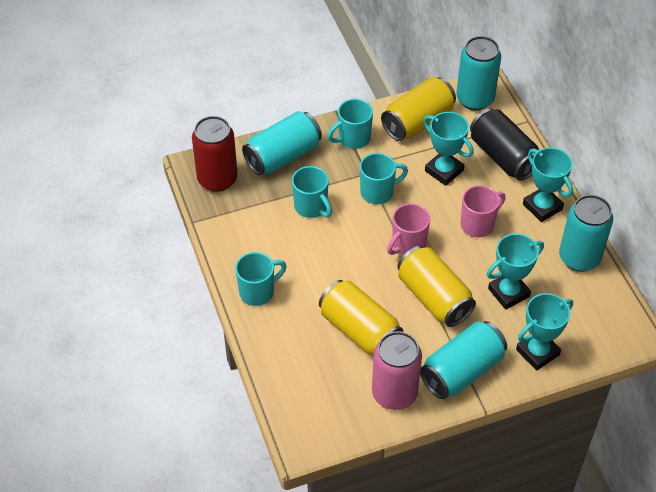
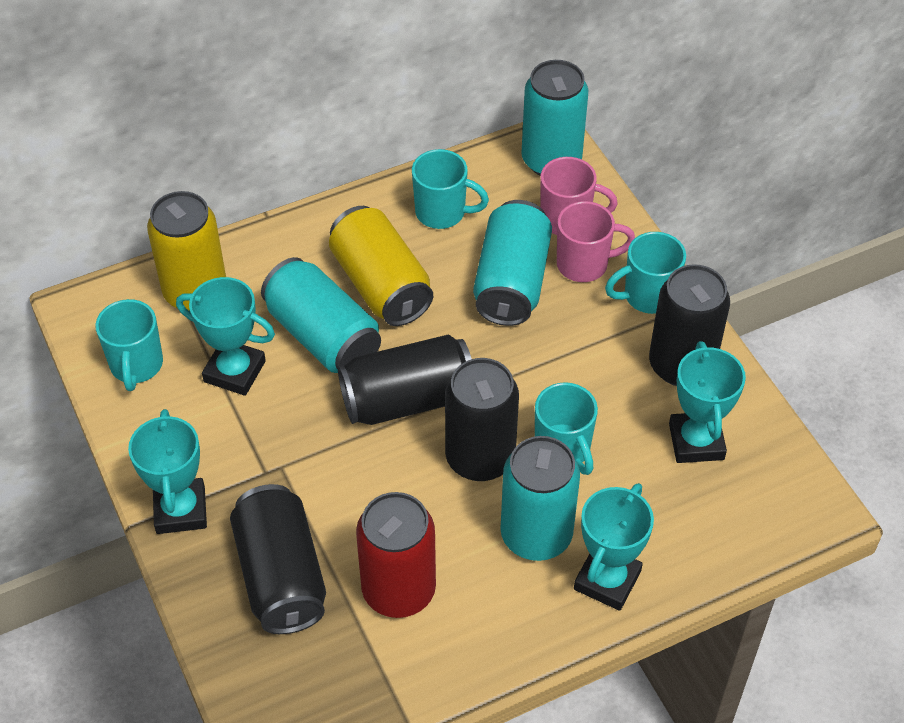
black can: [470,108,539,181] = 1 -> [230,484,326,634] [338,335,472,425] [445,358,519,481] [649,264,730,386] = 4
pink can: [372,331,422,410] = 1 -> none = 0
yellow can: [319,280,403,355] [381,77,456,141] [397,246,476,327] = 3 -> [147,191,226,311] [329,206,433,326] = 2

